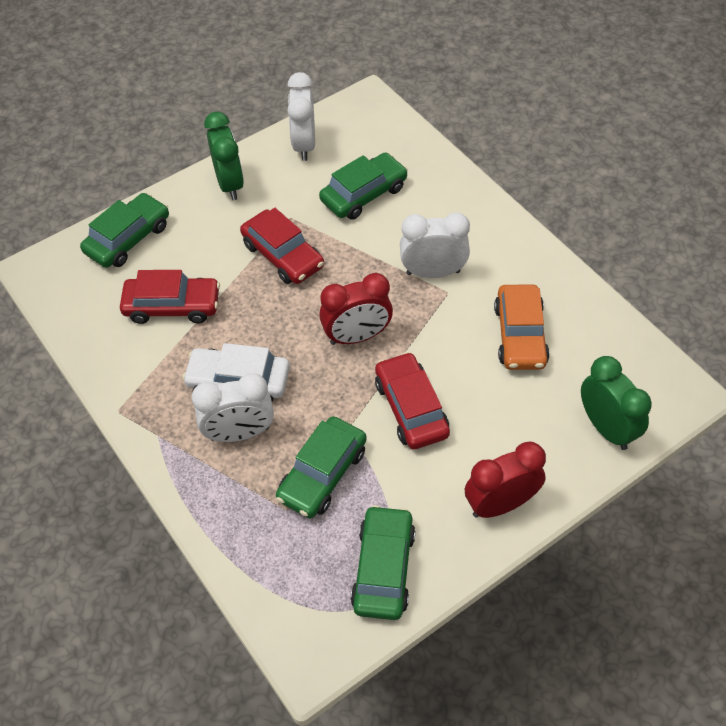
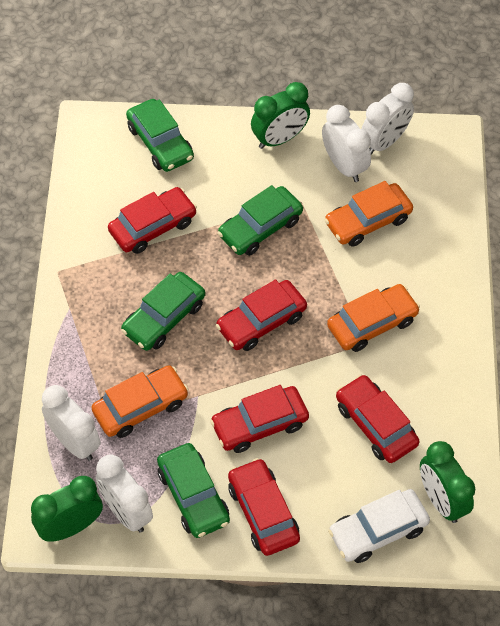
green clock: [204,112,244,200] [581,356,652,450] = 2 -> [31,476,103,542] [251,82,310,149] [420,441,475,523] = 3
orange car: [494,284,550,370] = 1 -> [91,365,189,438] [324,181,413,247] [327,284,420,352] = 3
red car: [120,270,220,324] [240,208,324,284] [375,352,450,449] = 3 -> [108,187,197,254] [210,385,309,453] [216,279,307,351] [228,458,300,556] [336,375,420,463] = 5
red clock: [319,273,393,345] [465,442,546,518] = 2 -> none = 0
white clock: [192,373,274,442] [287,72,315,161] [400,212,470,278] = 3 -> [42,385,101,461] [96,455,153,533] [322,105,371,182] [361,83,414,155] = 4

